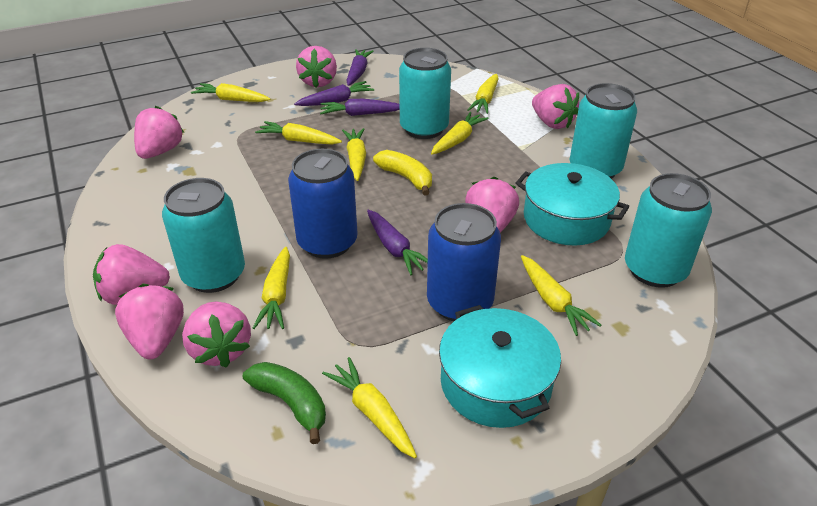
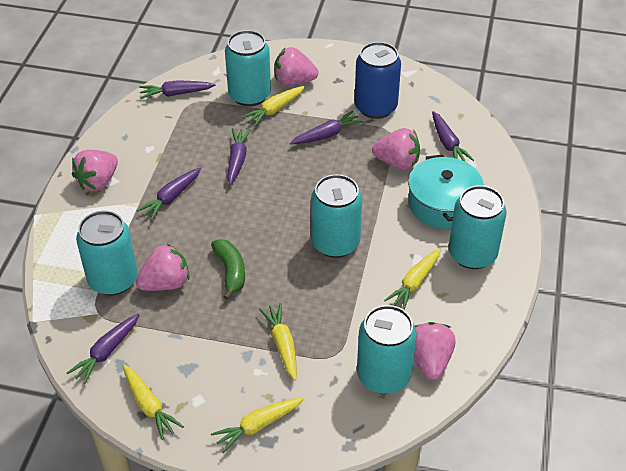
blue can: [288,149,358,259] [427,203,501,321] = 2 -> [354,42,401,119] = 1
pink strawberry: [93,244,170,305] [115,284,184,359] [134,106,184,159] [182,302,251,368] [296,46,337,88] [465,177,519,232] [532,84,579,129] = 7 -> [72,150,118,191] [136,243,189,291] [274,47,319,85] [372,128,420,170] [414,322,456,380] = 5
purple carrot: [294,81,374,106] [320,99,400,116] [346,49,374,86] [367,210,428,275] = 4 -> [67,313,140,384] [136,168,201,221] [139,80,216,99] [227,128,251,186] [290,111,363,144] [432,111,474,162] = 6
turquoise can: [162,178,245,293] [399,48,451,139] [570,83,637,179] [625,173,712,288] = 4 -> [76,211,138,295] [225,30,271,107] [311,174,362,258] [357,305,417,394] [449,185,507,269] = 5
turquoise pot: [439,305,561,428] [516,163,629,246] = 2 -> [408,154,484,229] = 1
yellow banana: [373,150,432,196] = 1 -> none = 0
yellow carrot: [191,83,270,102] [253,247,290,329] [255,121,342,144] [322,357,417,458] [342,128,366,181] [431,112,489,154] [467,74,499,114] [521,255,601,336] = 8 -> [123,365,184,440] [211,397,305,453] [242,86,305,127] [259,303,297,381] [384,248,441,310] = 5

